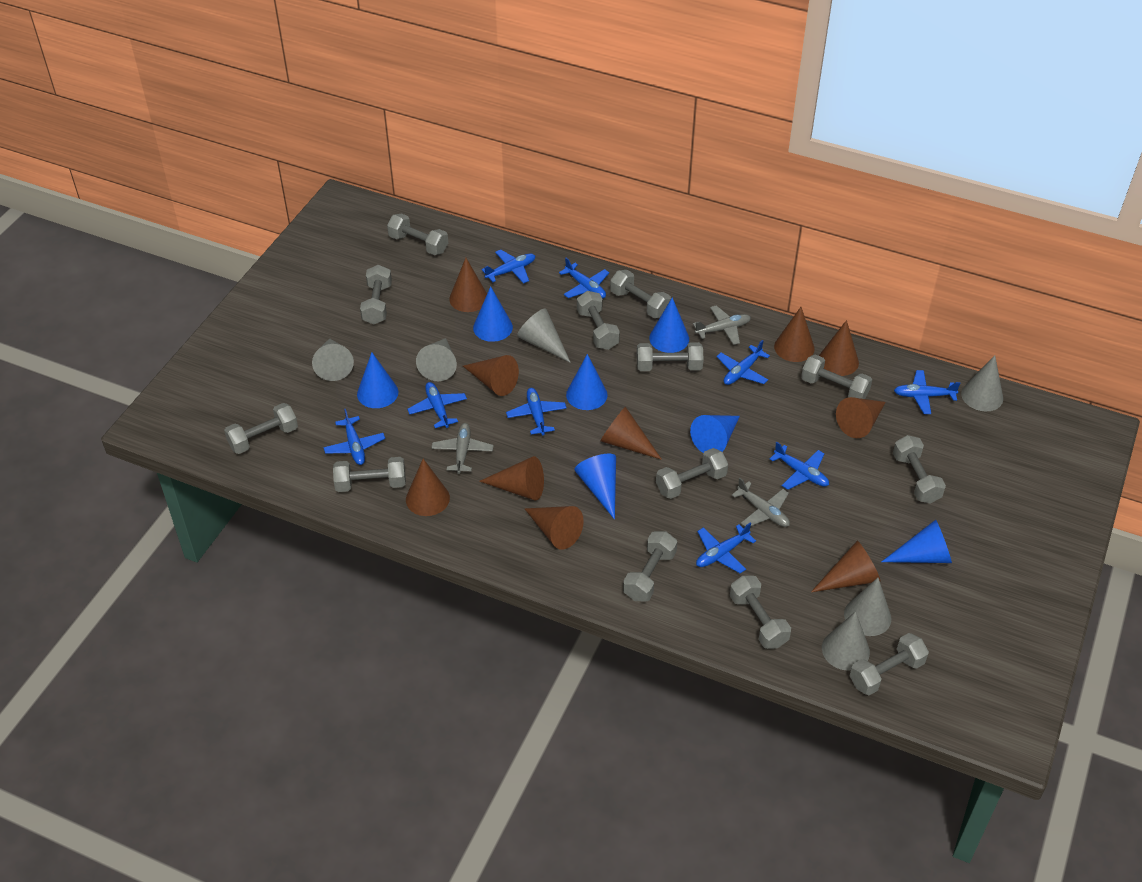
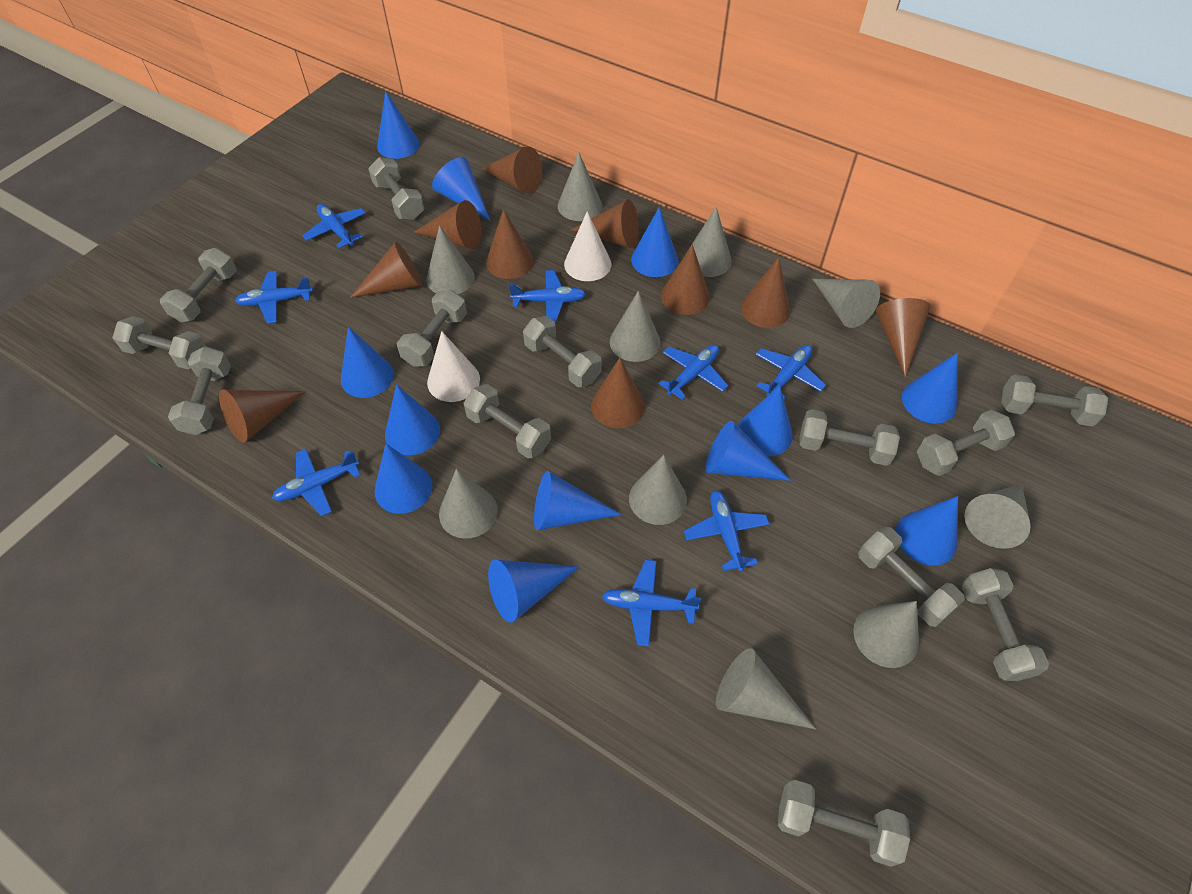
blue cone: [357,352,398,408] [473,286,513,342] [566,354,608,410] [574,453,616,520] [649,297,689,353] [690,415,740,453] [882,520,952,563] = 7 -> [341,327,394,398] [374,444,433,514] [377,91,420,159] [385,384,440,455] [432,157,490,221] [488,559,580,623] [534,471,622,530] [631,207,678,277] [705,421,791,481] [738,386,793,456] [896,496,958,566] [902,353,958,423] = 12
blue plane: [323,409,385,465] [407,382,467,428] [481,250,535,284] [506,388,566,435] [559,258,609,299] [696,523,756,573] [716,340,770,385] [769,442,829,490] [894,370,961,414] = 9 -> [235,271,313,324] [272,449,361,516] [302,204,366,248] [509,270,586,323] [602,560,701,647] [658,345,729,400] [684,490,769,572] [756,345,826,399] = 8
grey cone: [312,338,354,381] [416,338,457,381] [517,308,571,363] [822,611,870,671] [844,578,891,636] [961,355,1003,411] = 6 -> [426,225,475,294] [439,469,498,539] [558,152,602,221] [610,291,661,362] [629,455,687,525] [685,207,732,277] [716,648,816,729] [813,279,880,328] [853,601,919,668] [964,484,1031,549] = 10
grey plane: [431,423,494,474] [693,305,751,345] [732,478,790,527] = 3 -> none = 0
white cone: none = 0 -> [427,331,480,402] [564,211,611,281] = 2

